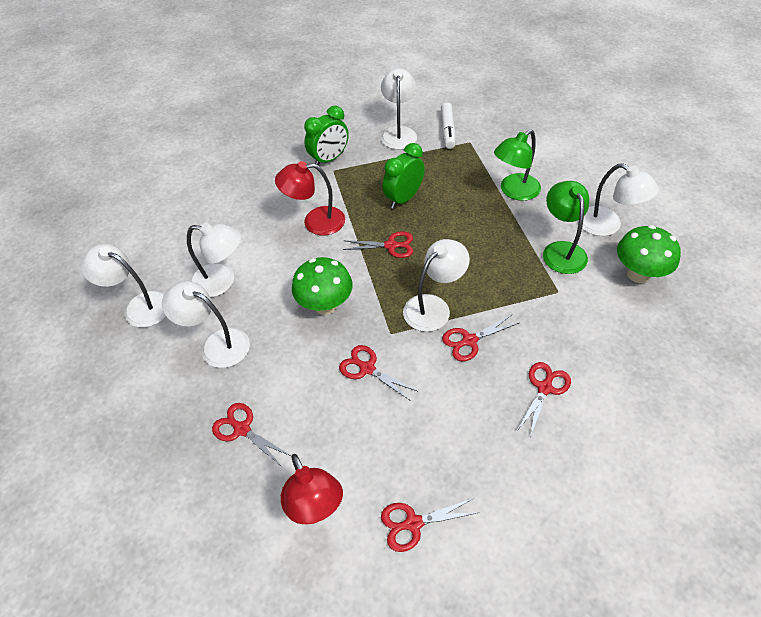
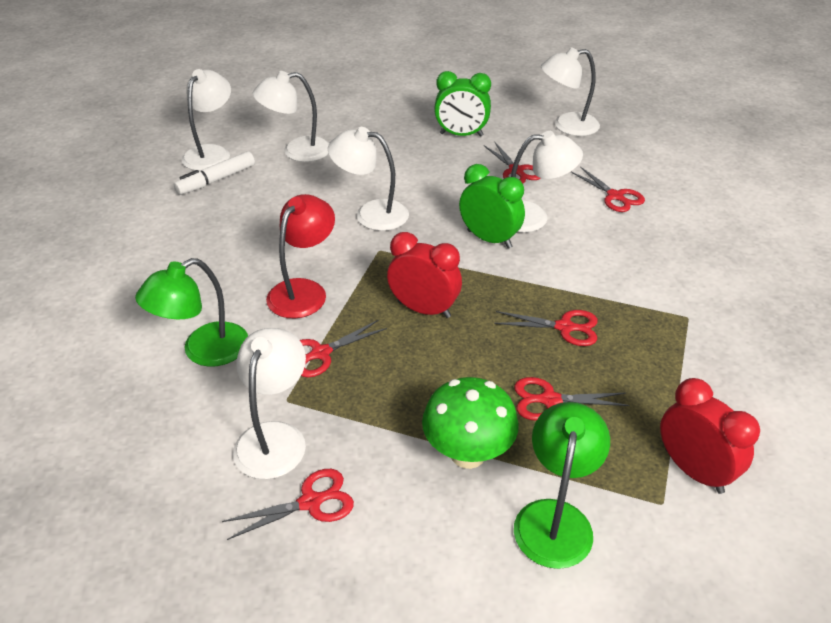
green mushroom: [292,257,352,315] [617,225,681,283] = 2 -> [422,377,519,469] = 1
red clock: none = 0 -> [387,232,462,318] [660,378,760,494] = 2
red lamp: [275,161,345,235] [281,454,343,524] = 2 -> [266,194,335,318] = 1

